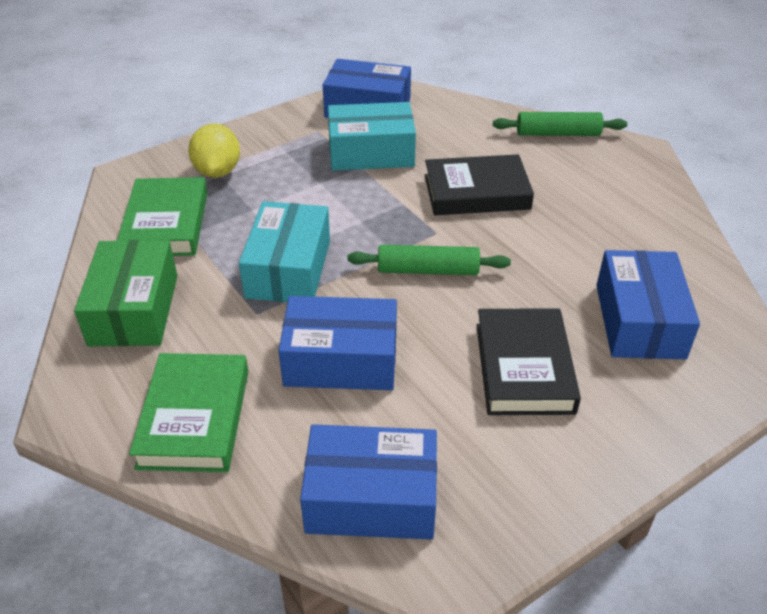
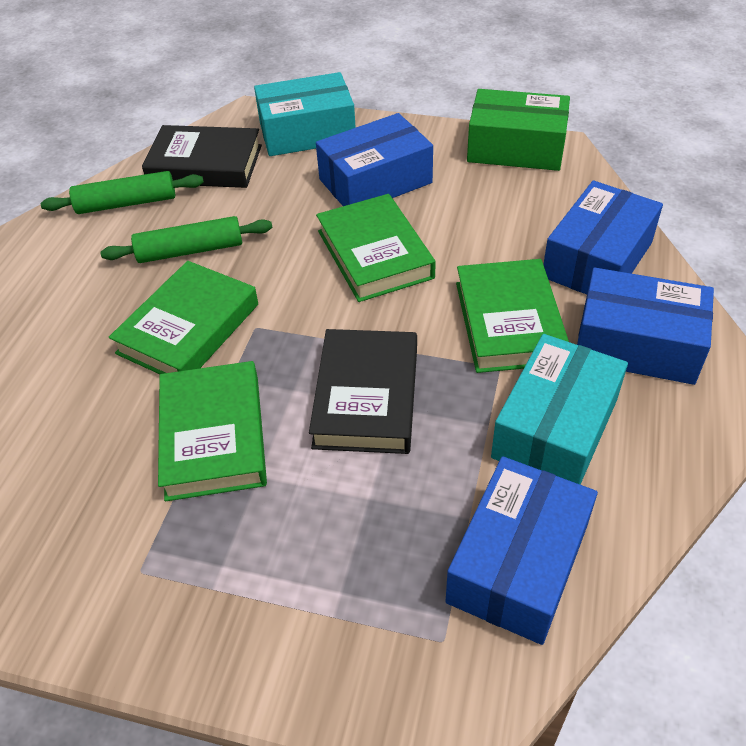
green book: [117,177,208,256] [129,353,248,472] = 2 -> [109,261,258,374] [158,361,267,501] [316,194,436,302] [456,259,569,373] = 4
yellow lemon: [188,123,240,178] = 1 -> none = 0

